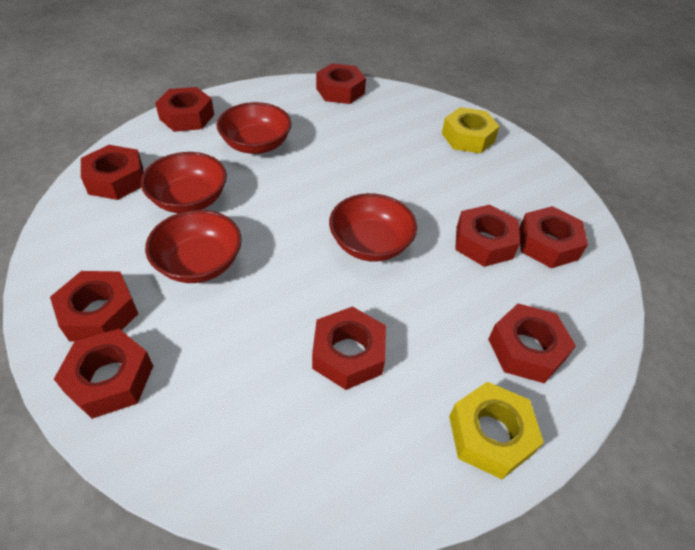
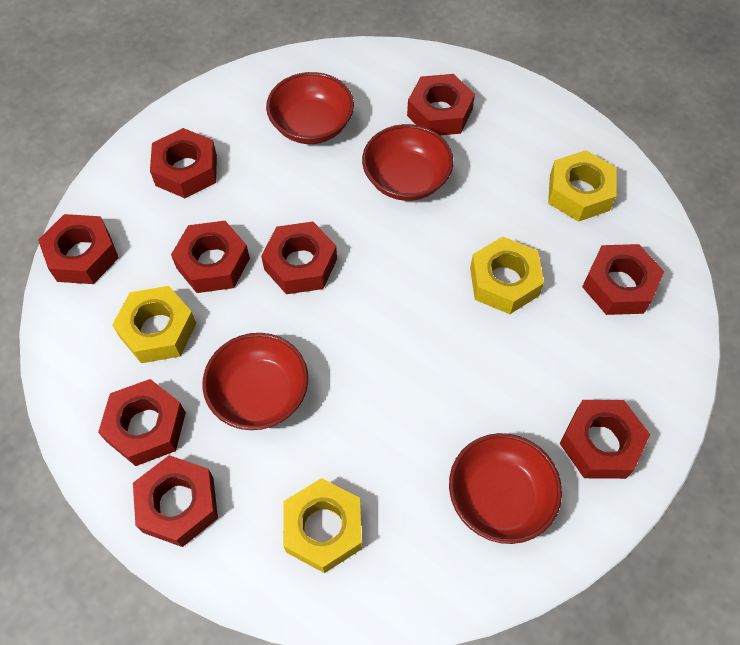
yellow nut: [442,107,500,154] [449,382,544,479] = 2 -> [112,286,196,363] [283,478,362,573] [470,237,544,314] [548,150,617,222] = 4

